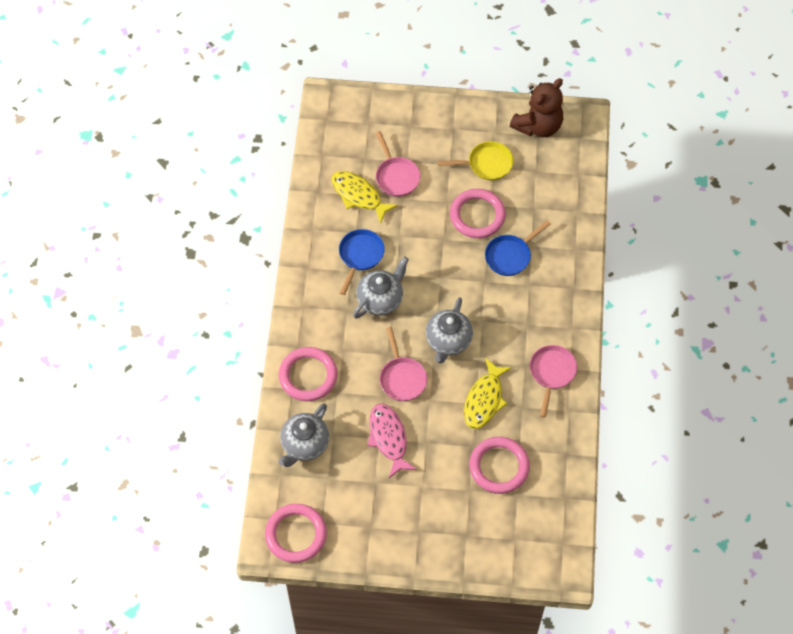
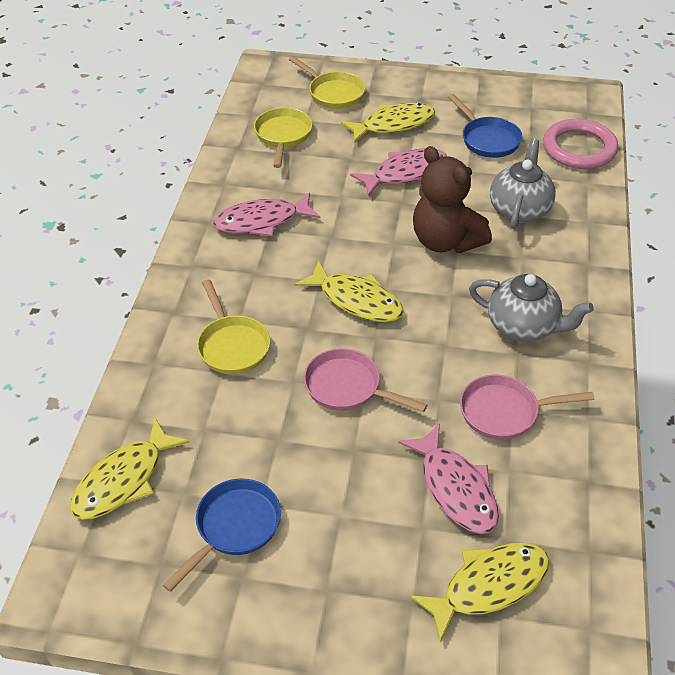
grey teapot: [278,403,329,467] [353,256,409,319] [426,297,473,364] = 3 -> [469,274,594,342] [490,139,556,229] = 2
pink fish: [368,404,417,478] = 1 -> [213,192,321,236] [350,148,447,197] [398,423,499,534] = 3
pink pan: [376,131,420,197] [380,327,427,401] [530,345,577,418] = 3 -> [304,348,427,412] [460,375,594,440] = 2
pink ring: [265,504,327,563] [279,347,338,401] [450,189,506,238] [469,437,530,494] = 4 -> [543,119,618,169] = 1
yellow fish: [331,171,398,224] [464,358,512,429] = 2 -> [70,418,190,520] [295,260,404,322] [341,103,435,143] [410,543,550,642] = 4
yellow pan: [438,141,514,181] = 1 -> [197,279,270,374] [254,108,312,168] [289,56,365,109] = 3

